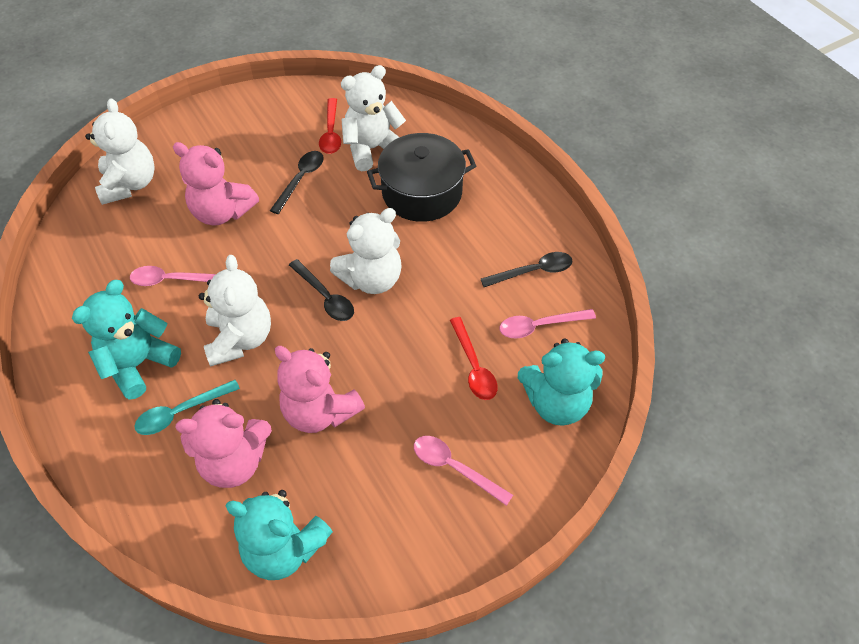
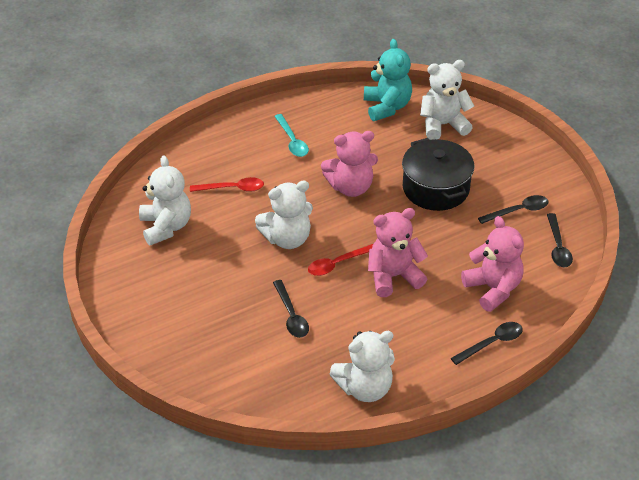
black spoon: [270,151,324,214] [289,259,354,321] [481,252,573,287] = 3 -> [273,280,309,338] [451,322,523,365] [478,195,549,224] [547,213,573,267] = 4
pink spoon: [130,266,216,286] [414,436,513,506] [499,309,596,339] = 3 -> none = 0
turquoise teddy bear: [72,280,181,400] [225,490,333,580] [518,339,605,426] = 3 -> [364,39,412,121] = 1

